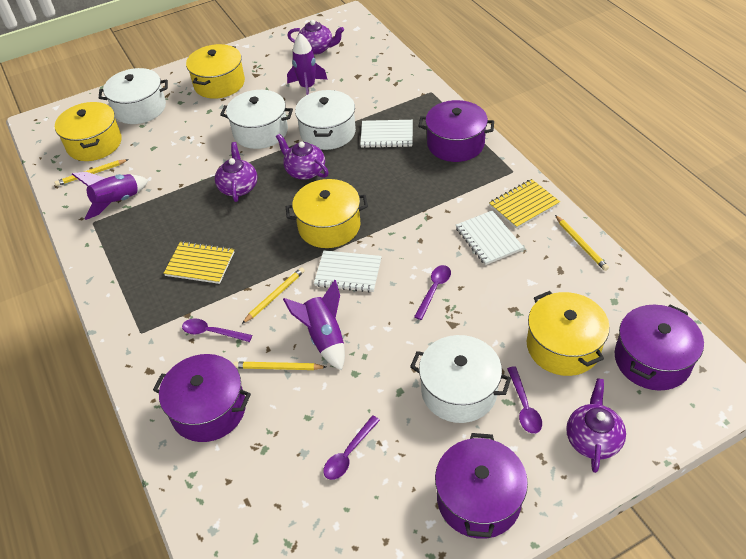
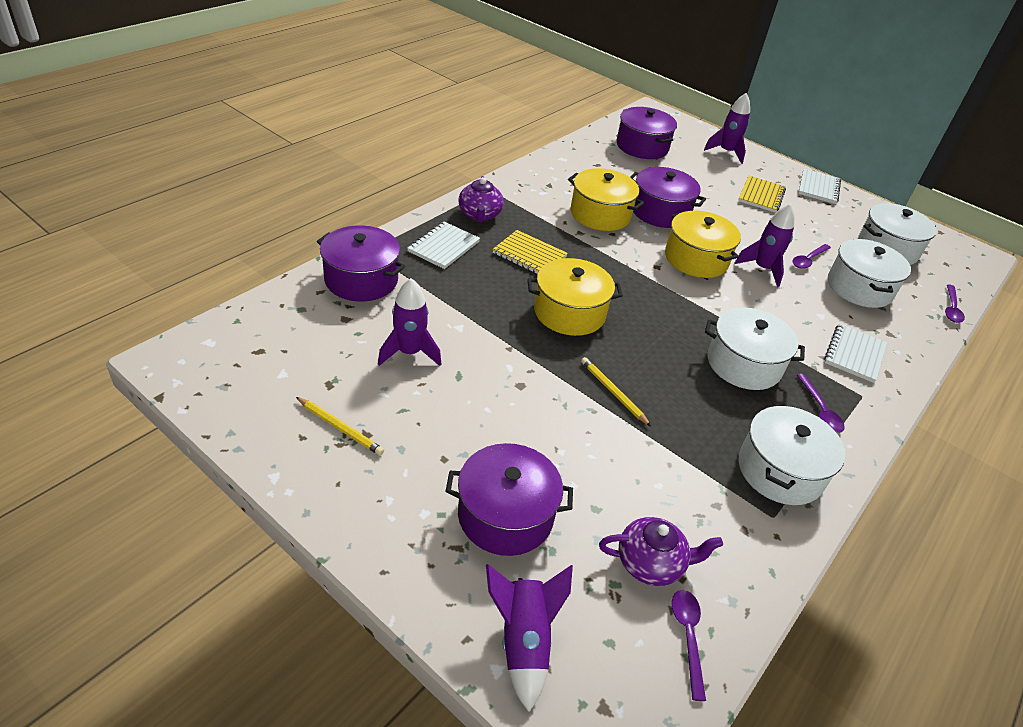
purple rocket: [72,172,149,220] [283,280,345,371] [287,33,328,95] = 3 -> [378,278,441,366] [486,564,573,712] [704,93,750,164] [735,203,795,287] = 4
purple teapot: [215,142,257,202] [276,134,329,180] [287,20,344,55] [566,378,626,473] = 4 -> [458,176,504,222] [599,517,723,586] = 2
yellow pencil: [54,159,129,186] [233,362,326,370] [242,267,305,324] [555,215,609,271] = 4 -> [296,397,384,455] [581,357,651,426] = 2
yellow pot: [55,102,122,161] [186,44,245,99] [286,179,368,248] [527,291,610,376] = 4 -> [527,258,623,336] [568,168,644,231] [665,211,741,278] = 3

